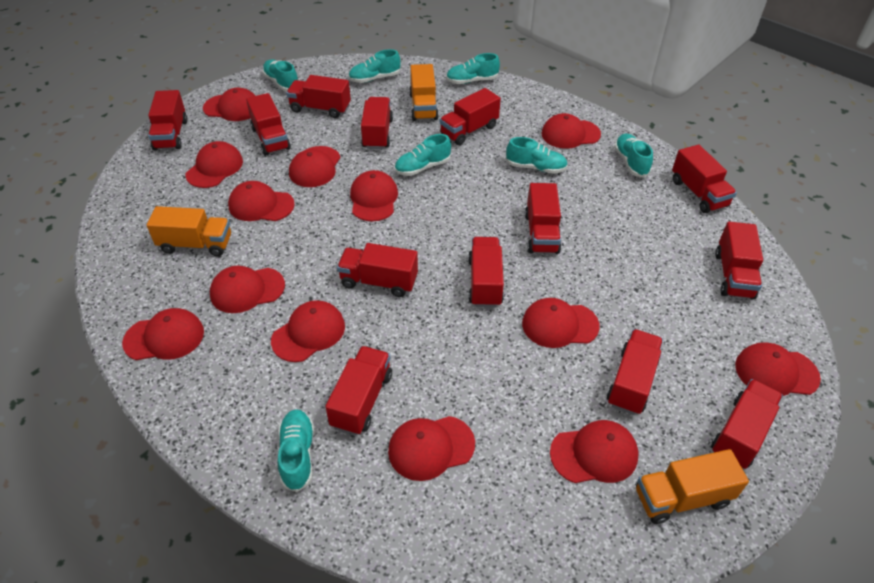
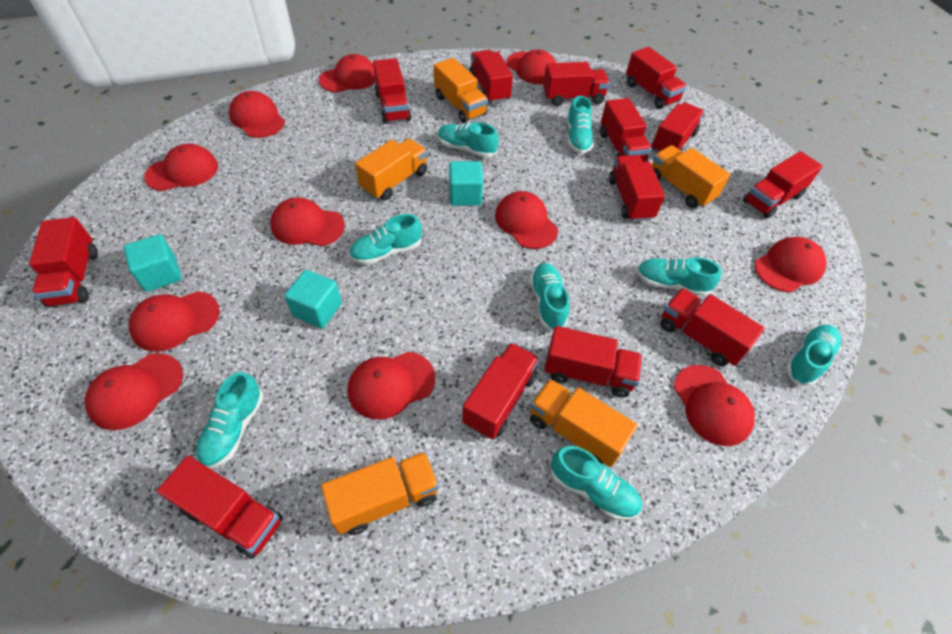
orange truck: [147,206,231,257] [409,64,439,121] [636,449,749,524] = 3 -> [321,452,439,535] [355,139,427,200] [434,58,488,123] [530,379,638,467] [652,145,730,208] = 5
red cap: [122,308,204,360] [185,141,243,188] [203,88,255,121] [210,266,285,313] [228,181,295,221] [271,300,345,362] [289,146,341,187] [350,170,398,222] [388,416,475,481] [522,298,600,348] [541,113,601,149] [550,420,639,483] [735,342,821,396] = 13 -> [85,353,183,430] [129,291,220,352] [144,144,218,191] [229,91,285,138] [270,197,345,246] [319,54,375,93] [348,352,435,420] [495,191,558,249] [506,50,556,84] [674,365,755,446] [755,237,826,292] = 11
turquoise cube: none = 0 -> [123,234,182,292] [284,270,342,329] [449,161,483,206] = 3
turquoise shoe: [262,60,298,91] [277,409,314,492] [348,49,401,83] [395,134,451,176] [446,53,500,84] [506,137,568,174] [614,134,653,177] = 7 -> [196,372,264,468] [349,214,422,265] [438,122,499,158] [530,263,570,331] [551,446,642,521] [567,96,594,154] [637,257,722,297] [786,325,841,386] = 8

